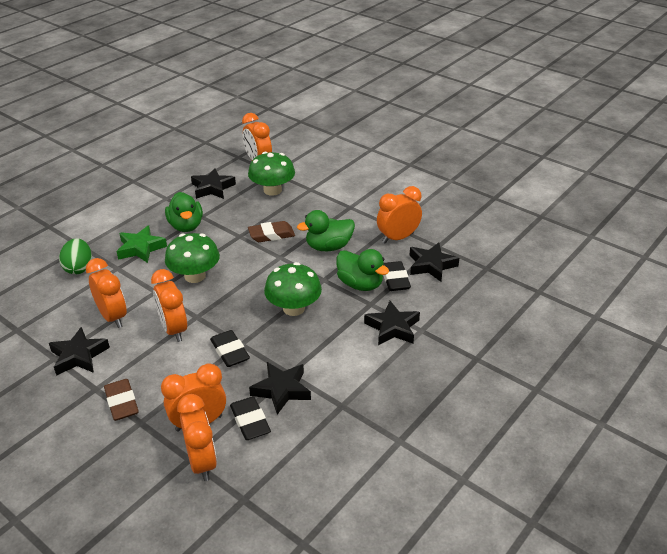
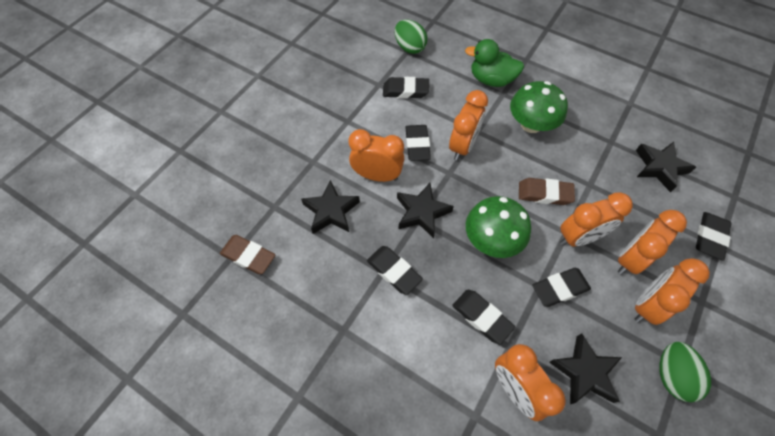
black eraser: [210,330,250,367] [230,396,271,440] [383,261,411,291] = 3 -> [367,246,423,295] [383,77,429,99] [405,125,431,161] [452,290,515,344] [532,268,591,307] [696,212,731,261] = 6
black star: [49,327,110,376] [191,168,236,199] [249,362,311,415] [364,301,420,345] [409,242,459,282] = 5 -> [301,180,360,234] [397,183,454,238] [549,333,622,404] [636,142,696,192] = 4
green duck: [165,192,203,232] [297,210,355,251] [336,249,389,291] = 3 -> [465,39,524,87] = 1
green egg: [59,238,92,274] = 1 -> [395,20,428,54] [659,342,711,402] = 2
green mushroom: [165,233,220,283] [248,152,295,196] [264,262,322,316] = 3 -> [466,196,531,258] [510,81,568,133] = 2
green star: [116,226,167,263] = 1 -> none = 0

